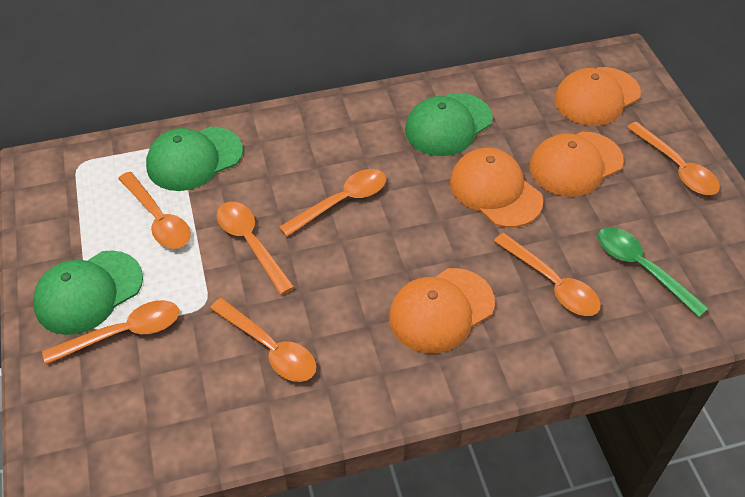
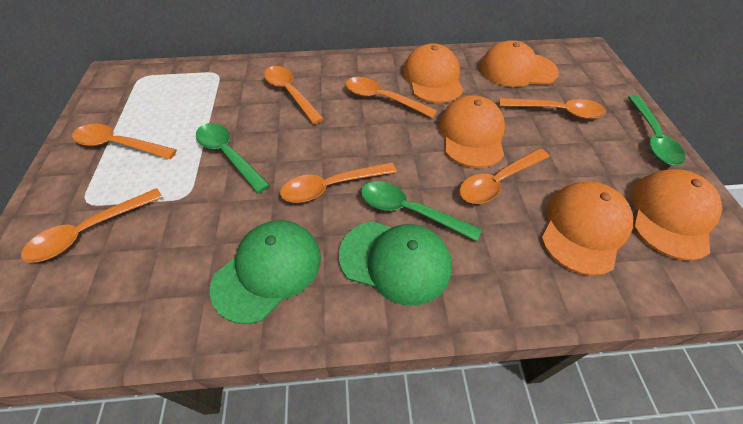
green cap: [33,250,143,335] [146,126,243,191] [405,93,493,156] = 3 -> [210,220,321,324] [339,221,452,306] = 2
green spoon: [598,227,709,317] = 1 -> [196,123,270,193] [361,181,482,241] [628,95,686,166] = 3
orange cap: [389,268,495,353] [450,148,543,228] [530,131,624,197] [554,67,641,126] = 4 -> [403,43,463,103] [439,95,505,168] [480,40,559,87] [541,182,633,276] [631,169,722,261] = 5

